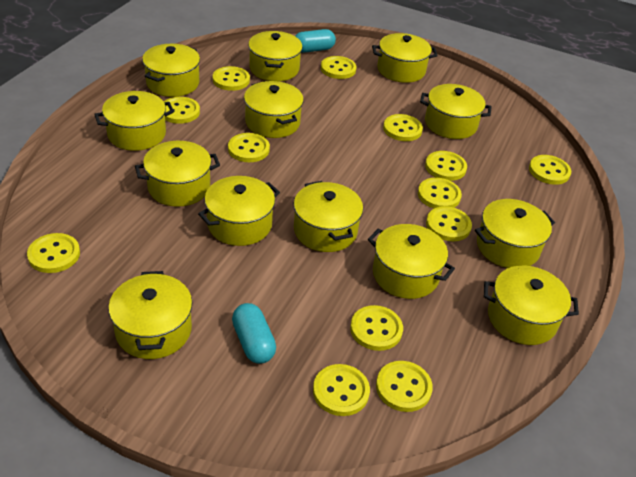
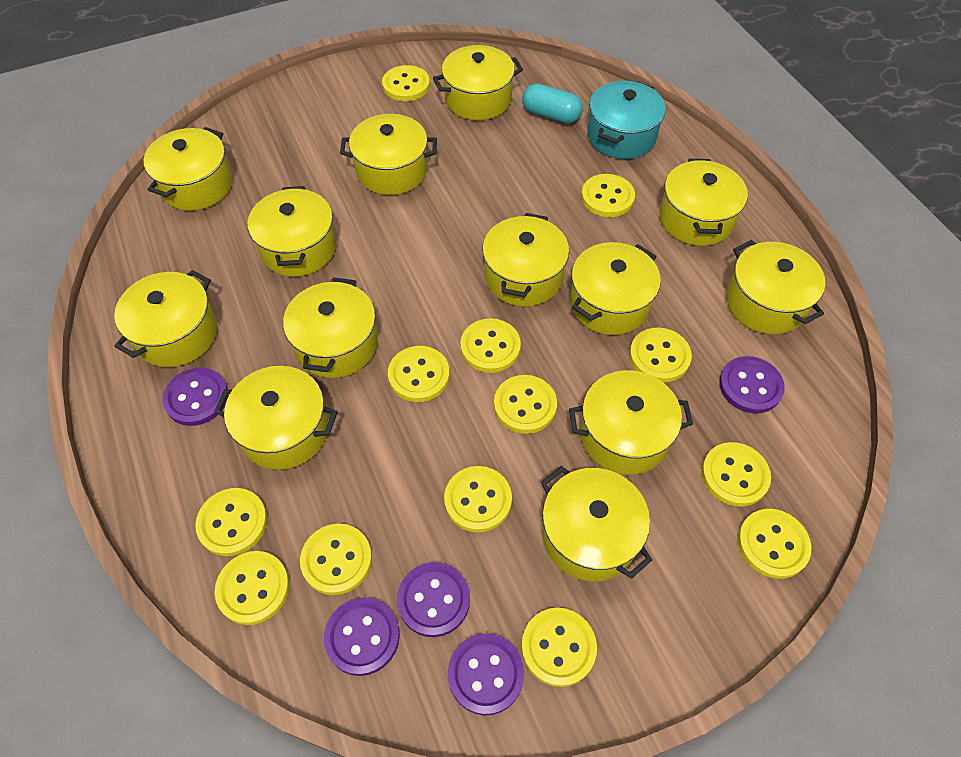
purple button: none = 0 -> [162,368,229,426] [324,597,400,676] [397,562,470,637] [448,634,524,715] [719,356,785,413] = 5
turquoise capsule: [232,303,276,364] [295,29,336,53] = 2 -> [522,84,583,124] = 1
turquoise pot: none = 0 -> [587,81,666,159] = 1

